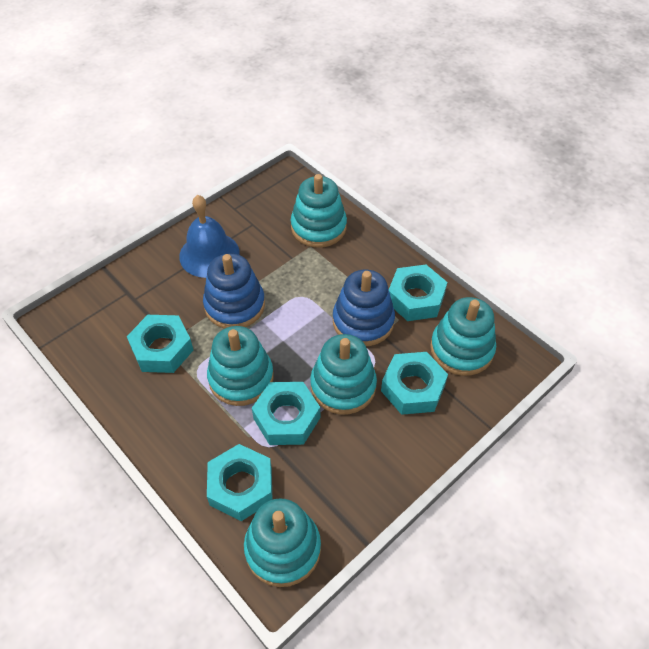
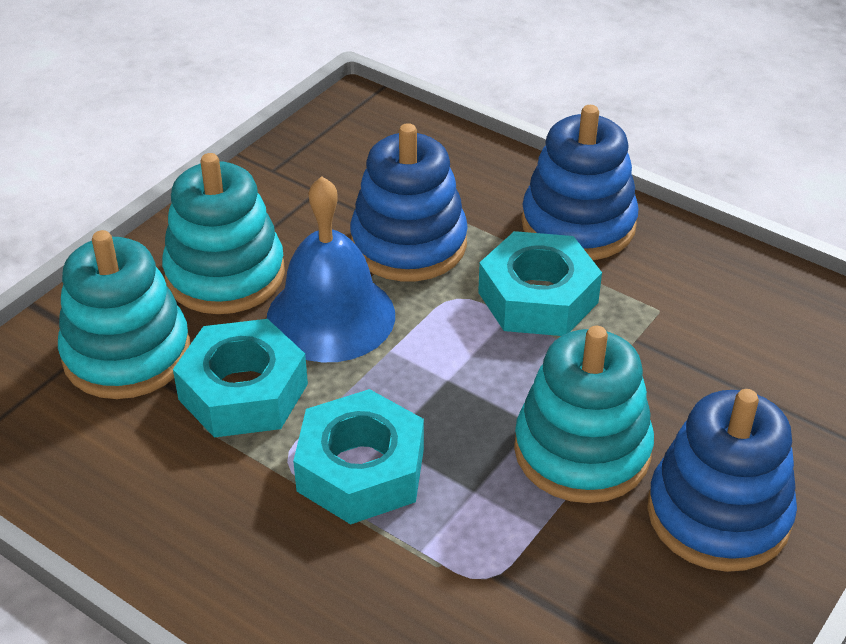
blue stacking toy: [203,253,265,329] [333,270,395,346] = 2 -> [350,123,468,281] [521,105,639,260] [647,389,797,572] = 3
turquoise nut: [127,315,193,373] [207,444,273,521] [252,382,320,445] [381,352,448,415] [389,264,447,321] = 5 -> [173,319,308,438] [293,389,424,524] [478,231,602,336] = 3
turquoise stacking toy: [207,326,274,406] [244,498,321,587] [291,174,347,248] [310,334,377,415] [430,297,496,376] = 5 -> [58,230,190,399] [162,153,285,314] [514,326,654,503] = 3

